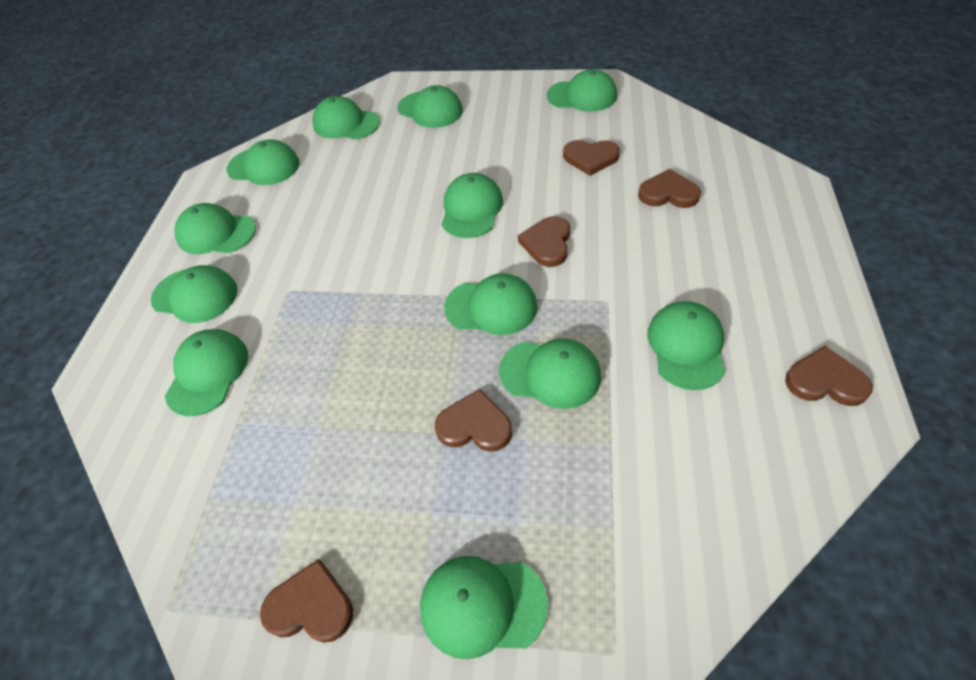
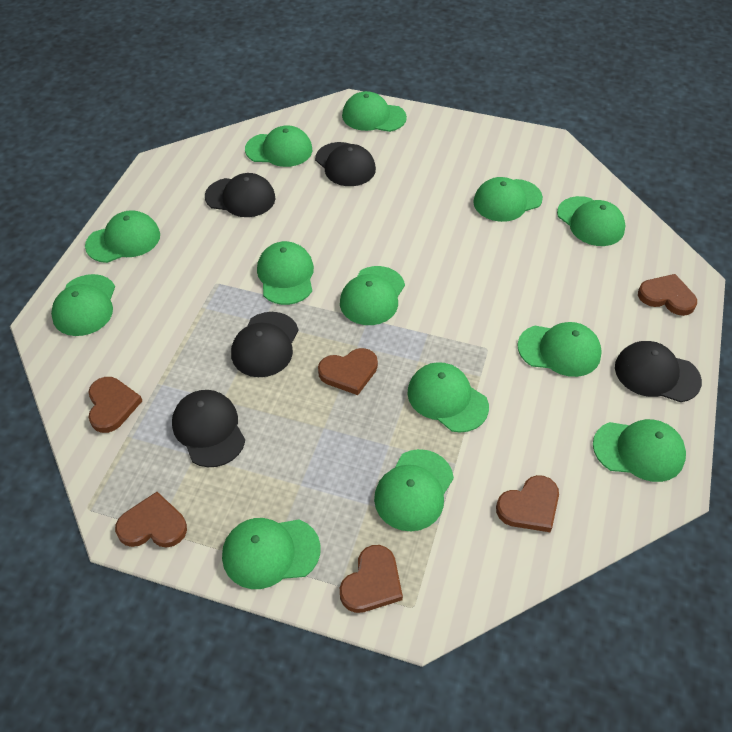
black cap: none = 0 -> [172,390,245,467] [205,173,276,217] [231,312,298,377] [315,142,376,186] [615,341,702,402] = 5
green cap: [151,265,237,323] [165,329,248,416] [175,203,256,254] [227,140,299,185] [312,96,380,139] [398,85,463,128] [420,556,548,659] [442,173,503,238] [444,273,538,335] [499,339,601,409] [547,69,617,112] [647,301,725,390] = 12 -> [51,274,115,336] [85,210,160,263] [222,518,321,589] [245,125,312,167] [257,241,314,305] [340,266,405,325] [342,91,407,132] [374,449,454,531] [407,362,489,433] [473,177,543,222] [517,322,602,377] [557,196,625,246] [593,419,686,482] = 13

